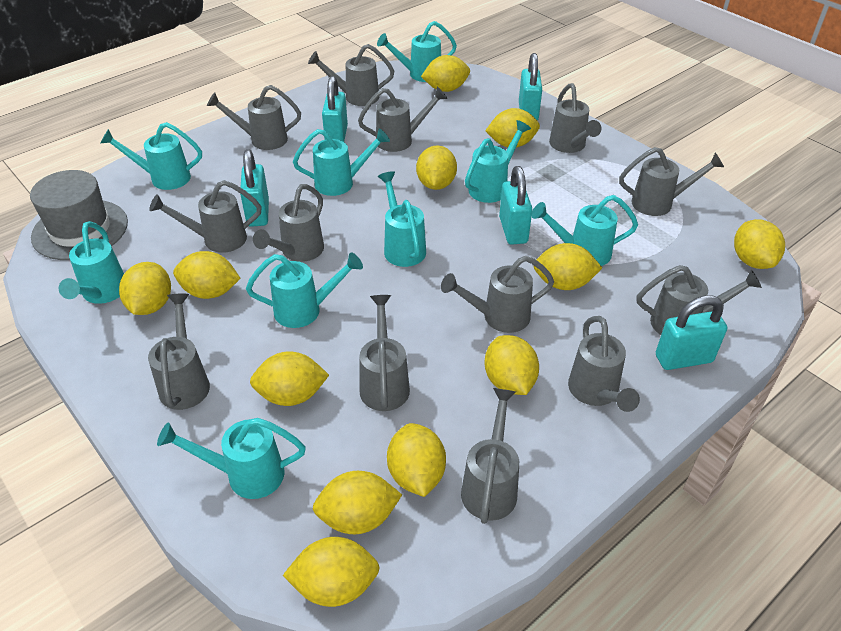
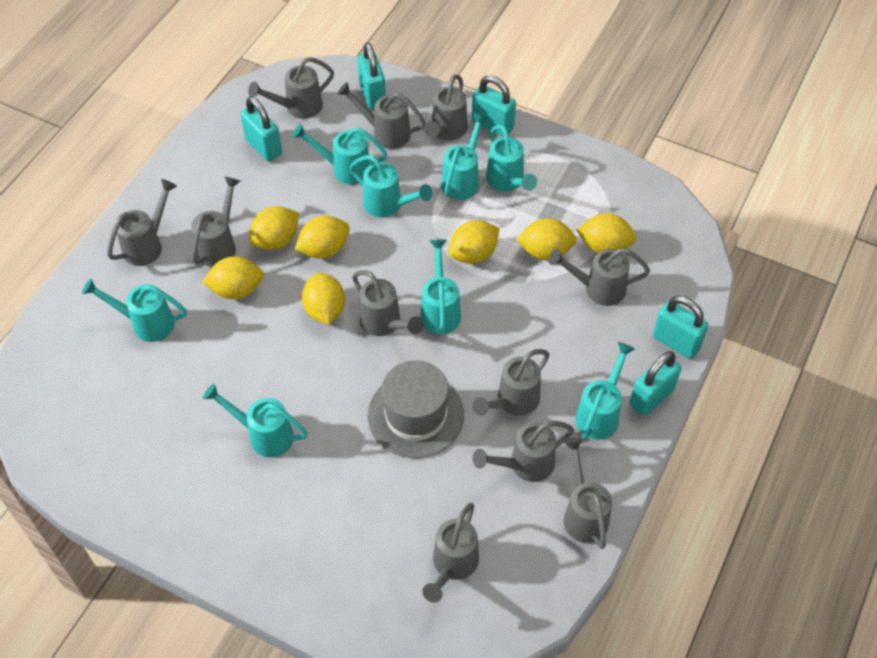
grey watering can: [148,294,210,410] [149,180,262,253] [207,85,301,150] [253,184,324,262] [308,44,394,106] [358,87,447,152] [359,295,410,411] [441,256,554,333] [461,388,519,524] [549,83,601,153] [568,316,640,412] [619,147,724,216] [637,265,762,335] = 13 -> [107,179,177,266] [192,176,240,267] [248,57,334,119] [337,82,426,149] [352,270,424,336] [422,503,479,603] [424,74,468,140] [472,349,549,416] [473,421,574,482] [549,248,650,306] [564,437,612,549] = 11
turquoise watering can: [59,221,124,304] [100,122,202,190] [157,418,306,499] [246,252,363,328] [293,128,390,196] [377,21,457,82] [378,171,426,267] [465,120,531,203] [531,195,638,266] = 9 -> [82,278,187,342] [203,384,308,457] [292,124,387,185] [350,155,433,217] [420,240,461,335] [441,113,488,200] [486,125,537,192] [575,342,635,440] = 8
yellow lemon: [119,262,171,315] [173,251,241,299] [250,351,329,406] [283,537,380,607] [313,471,402,534] [387,423,446,497] [416,146,457,190] [421,55,470,92] [485,108,540,148] [485,335,539,395] [533,243,602,290] [734,219,785,269] = 12 -> [202,256,264,299] [249,206,299,250] [295,216,350,259] [302,273,345,325] [449,220,500,264] [516,218,577,260] [577,213,637,253] = 7

